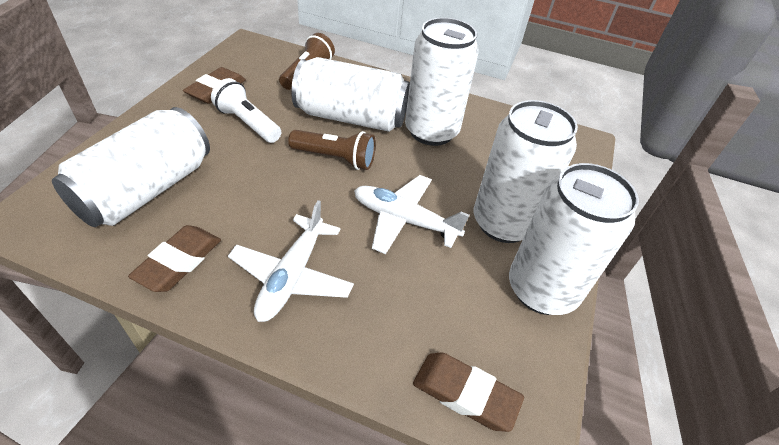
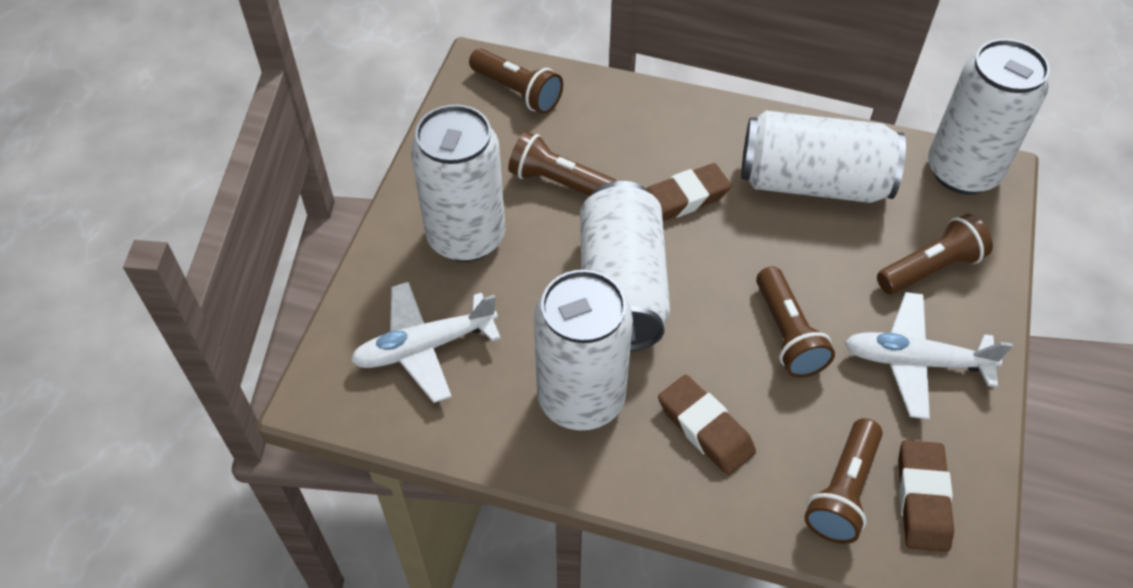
brown flashlight: [279,33,335,90] [288,130,376,170] = 2 -> [469,48,563,114] [508,131,617,196] [756,266,835,378] [804,418,883,544] [877,214,993,294] = 5
white flashlight: [211,78,281,143] = 1 -> none = 0

